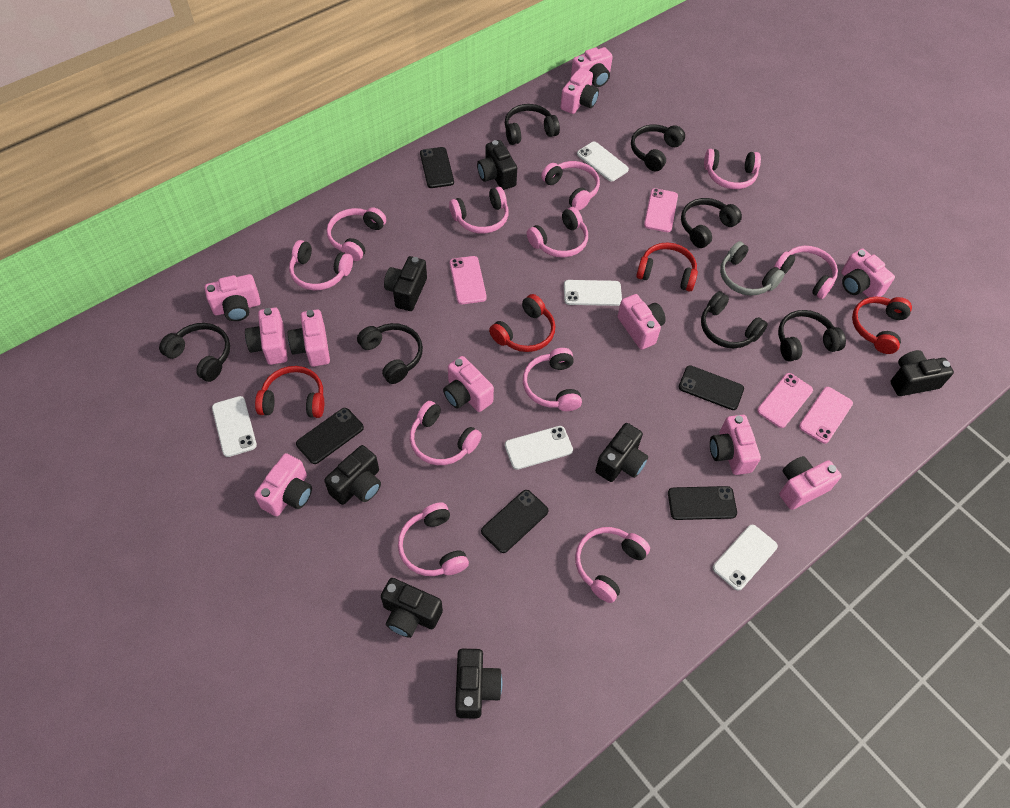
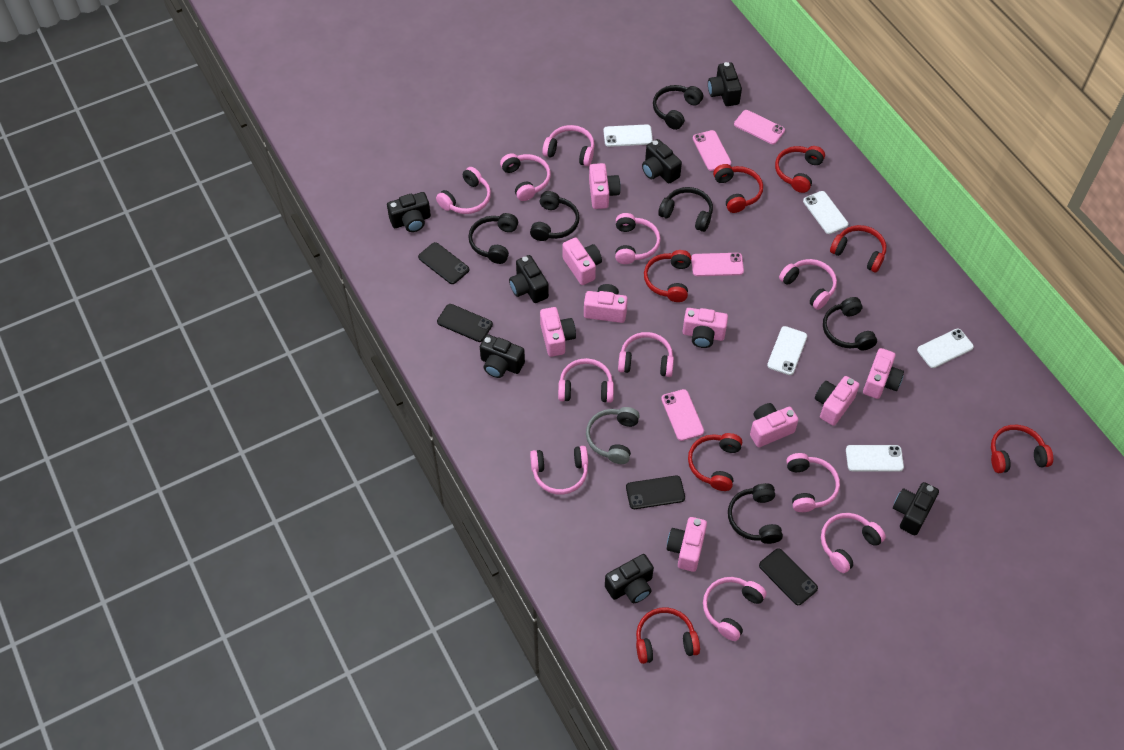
black headphones: [159,323,230,382] [357,323,423,384] [505,104,560,145] [631,124,685,172] [681,198,742,248] [701,291,768,348] [778,310,846,361] = 7 -> [468,213,518,264] [530,191,580,241] [653,85,703,130] [658,187,713,232] [728,483,783,544] [823,297,877,350] = 6
black phone: [296,408,364,464] [420,147,454,188] [481,490,549,553] [668,486,737,520] [679,365,744,410] = 5 -> [418,242,469,284] [437,304,493,342] [626,475,685,509] [759,548,818,605] = 4
pink camera: [204,274,261,321] [245,307,288,365] [254,453,312,516] [288,309,330,367] [443,356,494,412] [560,68,599,114] [571,47,613,87] [617,294,666,350] [710,415,761,475] [779,456,842,510] [841,249,895,298] = 11 -> [540,307,576,357] [563,238,602,285] [584,284,628,323] [589,163,621,209] [667,517,707,572] [682,308,728,348] [750,403,799,447] [815,376,860,426] [863,348,904,399] = 9
red headphones: [255,366,324,418] [489,294,556,352] [636,243,698,292] [852,297,912,354] = 4 -> [636,607,700,664] [644,250,691,302] [688,433,742,491] [713,164,763,213] [775,146,825,193] [830,225,886,272] [991,425,1053,473] = 7

